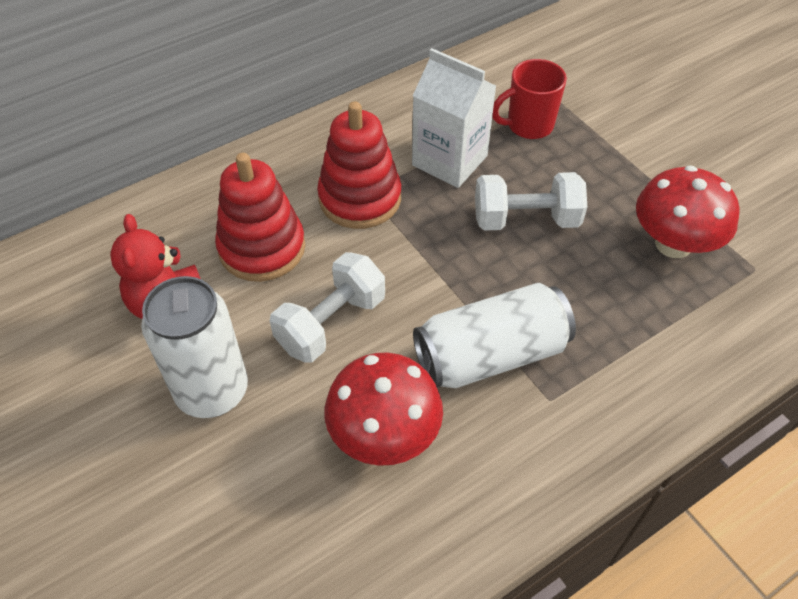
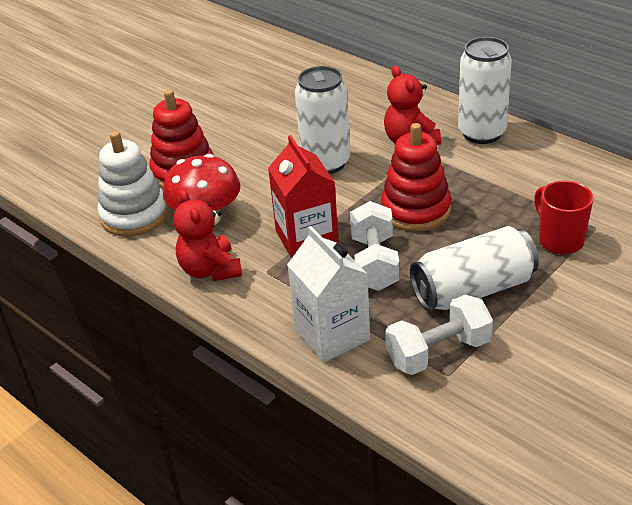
red carton: none = 0 -> [268,135,339,259] = 1
red mushroom: [324,353,443,466] [636,165,739,258] = 2 -> [163,154,240,223] = 1
red teddy bear: [110,214,201,319] = 1 -> [173,189,242,281] [384,66,441,145] = 2
white can: [141,276,248,418] [413,283,576,388] = 2 -> [295,66,350,174] [410,226,539,311] [458,37,512,144] = 3
white stacking toy: none = 0 -> [97,131,168,237] = 1

